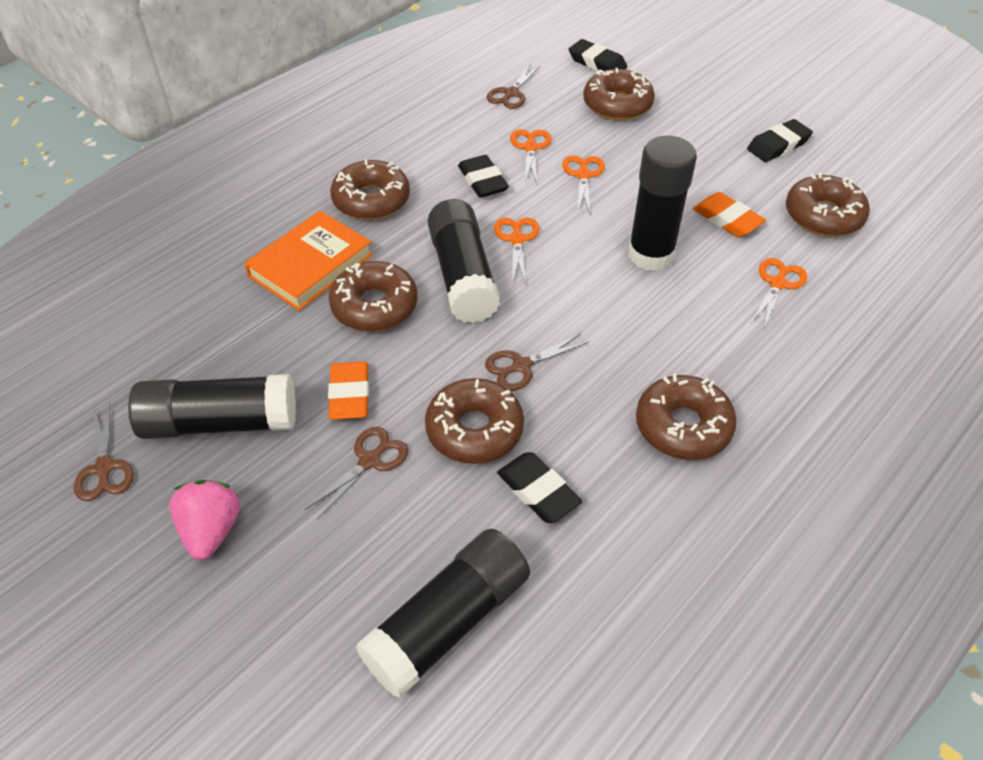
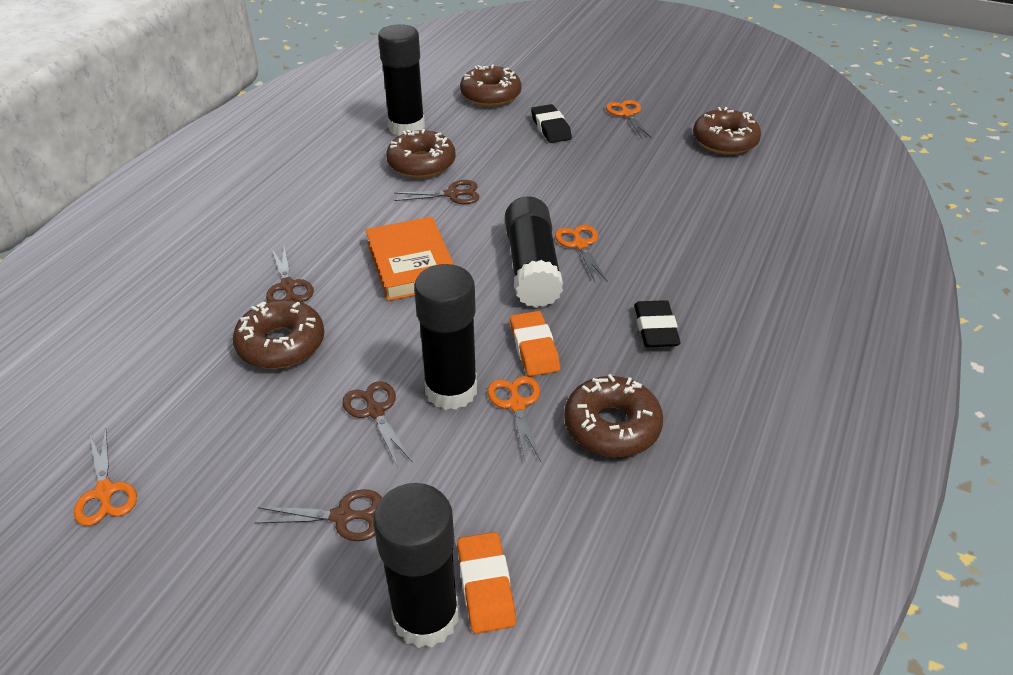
black eraser: [458,155,509,198] [497,452,582,523] [569,39,627,71] [747,119,813,162] = 4 -> [531,104,572,143] [634,300,681,347] = 2
brown donut: [329,261,418,332] [330,159,410,220] [425,378,524,464] [583,68,655,120] [636,374,737,460] [786,173,870,236] = 6 -> [233,299,324,369] [386,129,456,178] [460,65,522,107] [564,374,663,457] [693,107,761,155] = 5
pink strawberry: [169,480,240,560] = 1 -> none = 0

